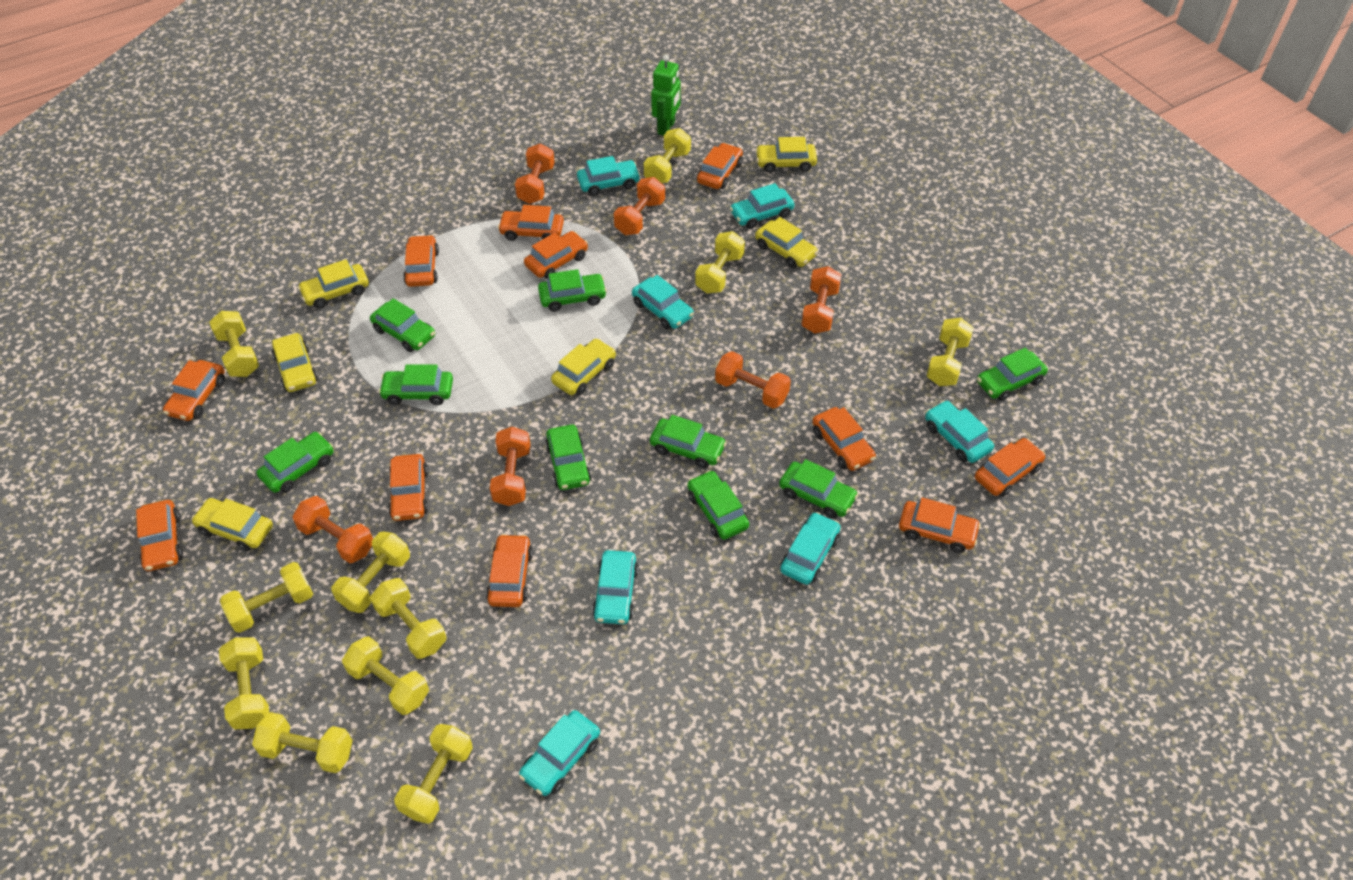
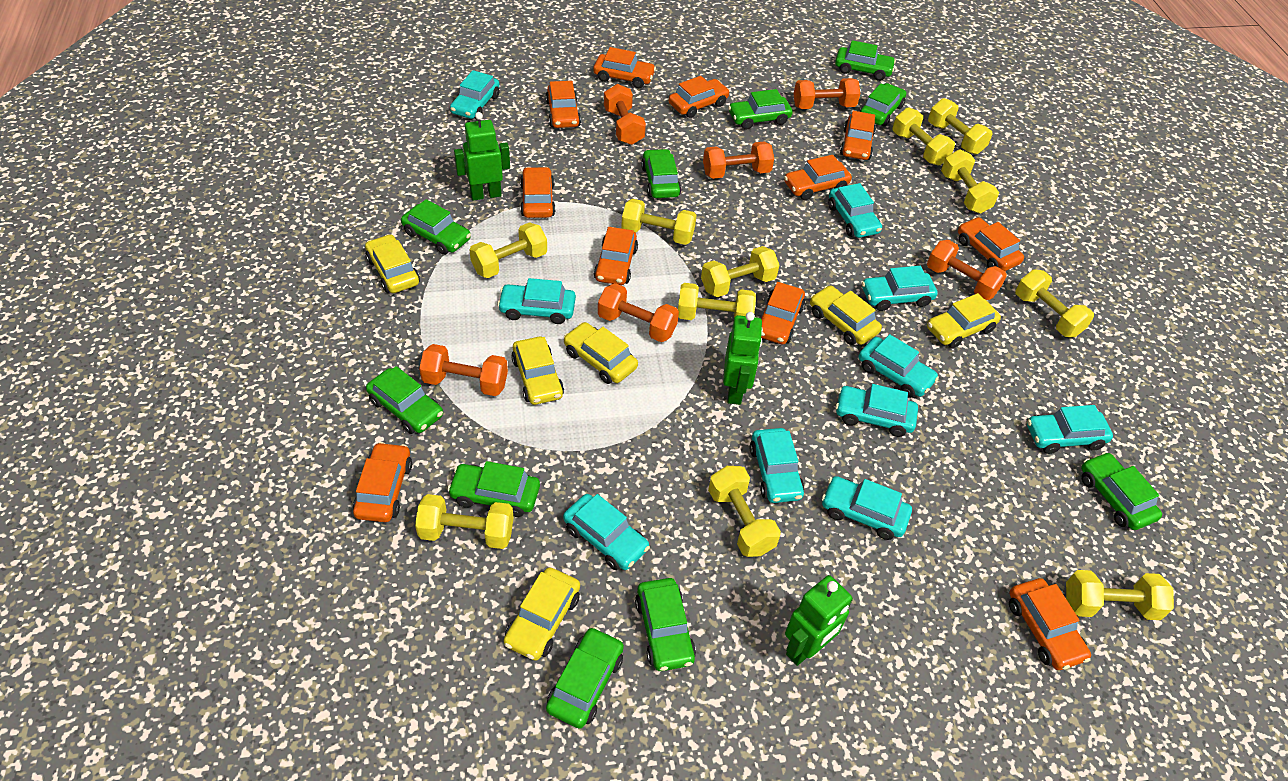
green car: [257,432,334,493] [370,298,435,352] [379,364,453,405] [538,269,607,312] [545,425,591,490] [650,415,727,469] [687,470,749,540] [779,459,858,519] [977,348,1048,401] = 9 -> [366,366,443,434] [401,199,471,255] [447,461,540,517] [546,627,624,729] [635,578,696,671] [641,149,681,198] [728,89,793,130] [835,40,896,81] [859,83,906,127] [1081,452,1162,530] = 10
green robot: [651,54,681,136] = 1 -> [454,112,510,201] [723,312,763,405] [785,575,853,666] = 3
turquoise car: [519,710,600,796] [577,156,641,196] [592,550,639,624] [632,275,694,330] [730,183,794,229] [780,512,841,585] [925,400,994,463] = 7 -> [450,70,500,119] [497,278,576,324] [563,494,650,570] [750,428,804,503] [822,476,912,540] [828,183,882,238] [836,384,918,437] [859,334,939,398] [862,266,938,311] [1027,405,1113,454] = 10

